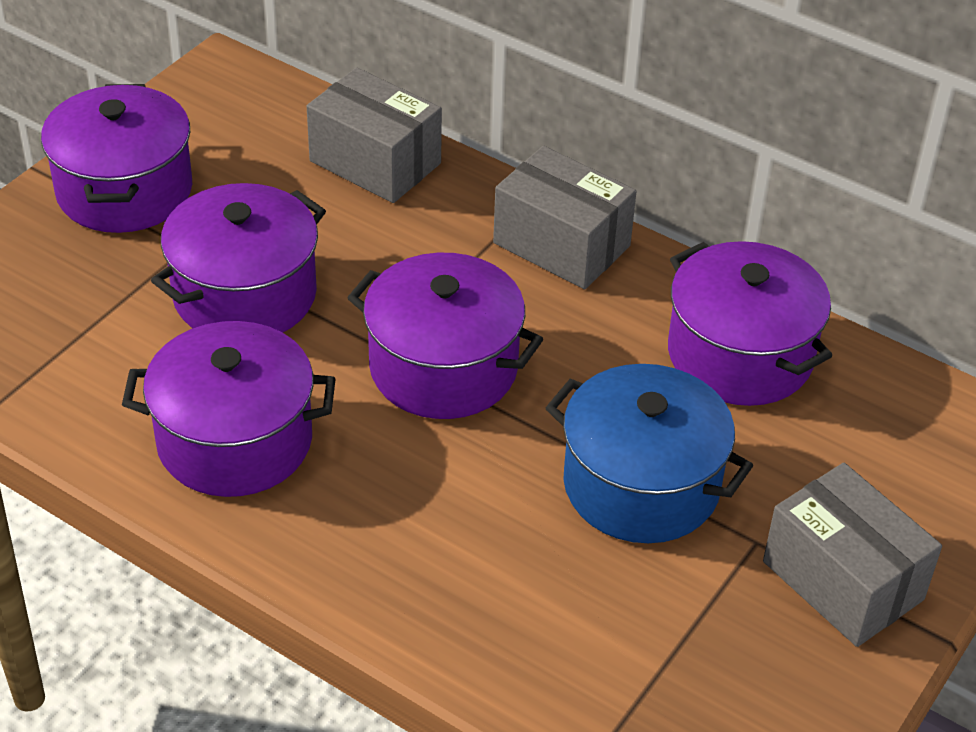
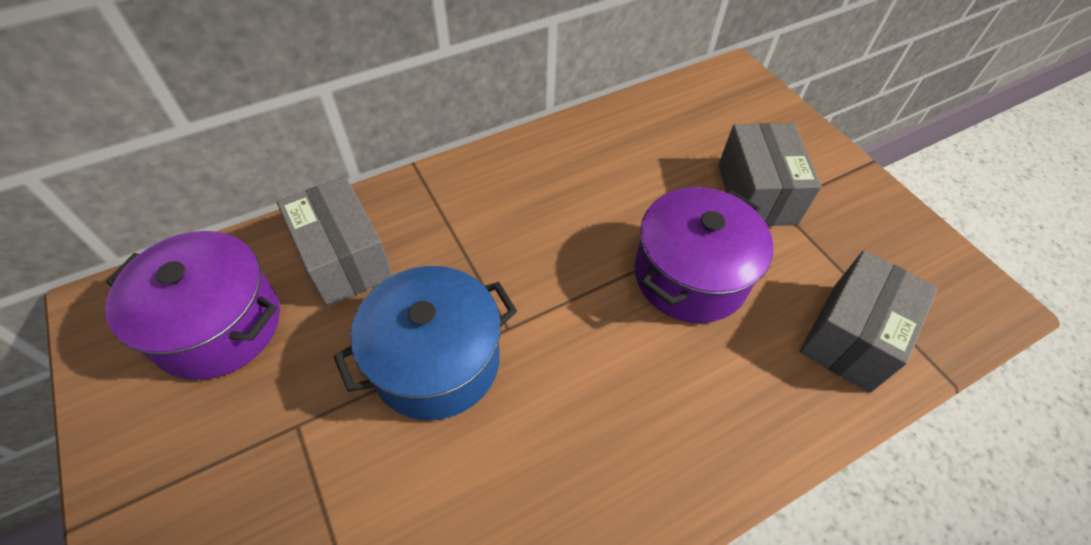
purple pot: [41,84,192,233] [122,321,336,497] [151,183,326,332] [347,253,543,419] [668,241,832,406] = 5 -> [105,231,280,380] [634,187,773,323] = 2

